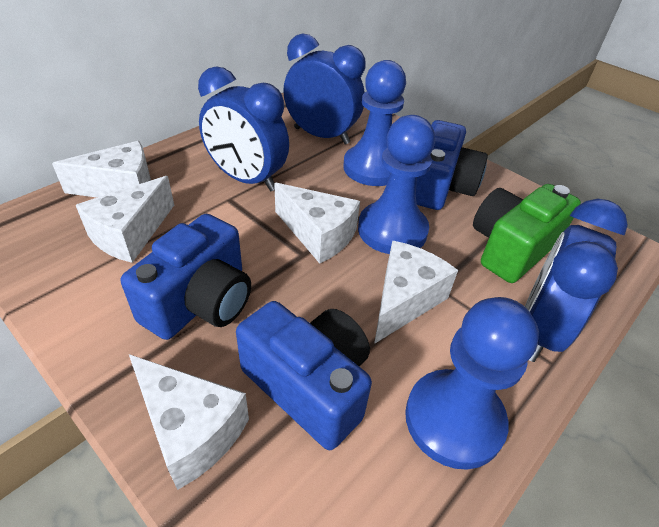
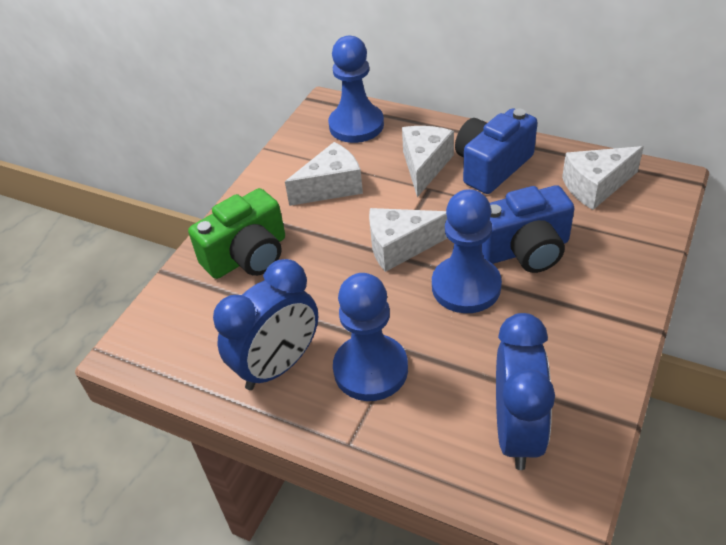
blue camera: [121,214,251,340] [236,301,372,450] [416,120,488,210] = 3 -> [455,108,538,194] [481,185,574,273] = 2
blue clock: [198,66,289,191] [283,33,366,145] [525,199,628,362] = 3 -> [213,259,318,390] [496,313,555,470] = 2
white cheese: [52,141,151,198] [76,176,174,263] [129,354,249,490] [274,183,360,263] [374,241,458,344] = 5 -> [285,142,363,206] [369,208,447,272] [402,126,454,197] [562,146,644,210] = 4

